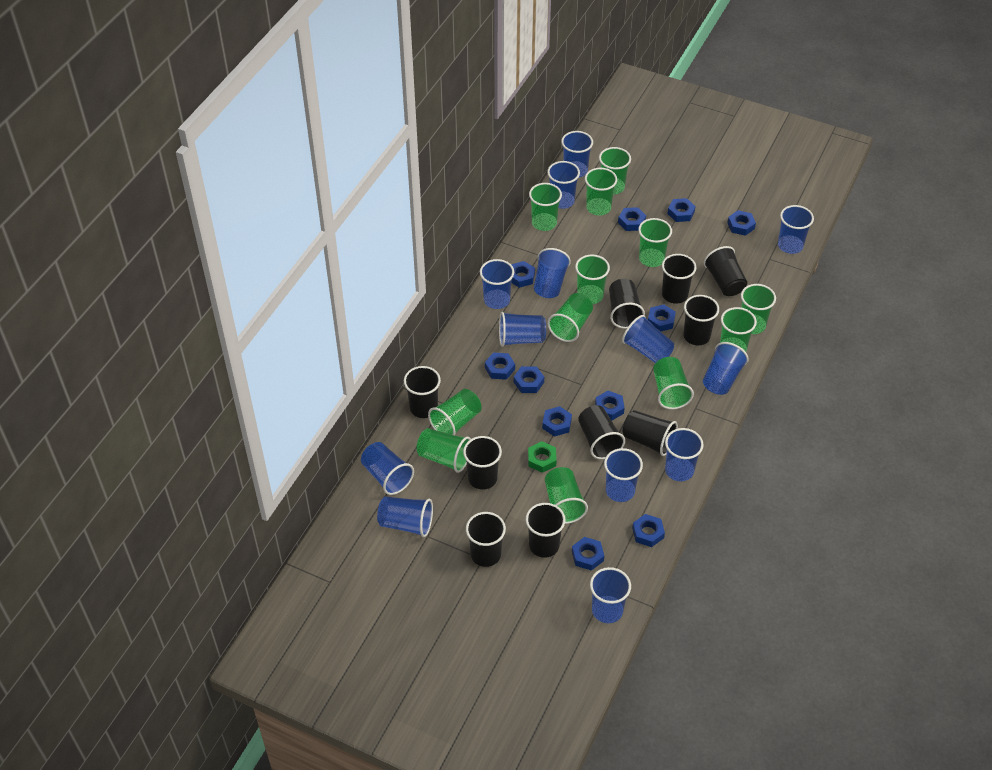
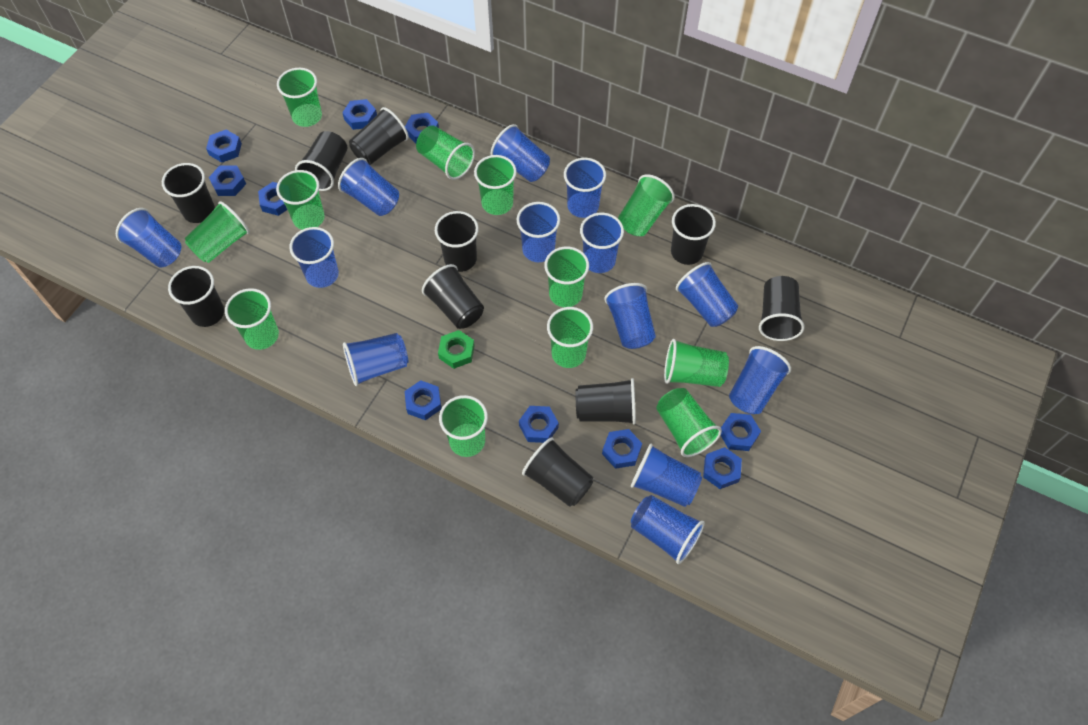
blue nut: [485,352,515,380] [511,261,535,288] [514,366,544,393] [542,406,572,437] [572,537,604,571] [595,391,625,421] [618,207,646,231] [632,514,665,547] [648,304,676,332] [667,198,696,222] [727,210,756,236] = 11 -> [206,130,242,163] [209,165,246,196] [258,182,287,216] [342,99,377,130] [405,113,439,143] [405,380,441,420] [519,406,559,443] [602,429,642,469] [703,447,742,489] [721,413,761,451] = 10

